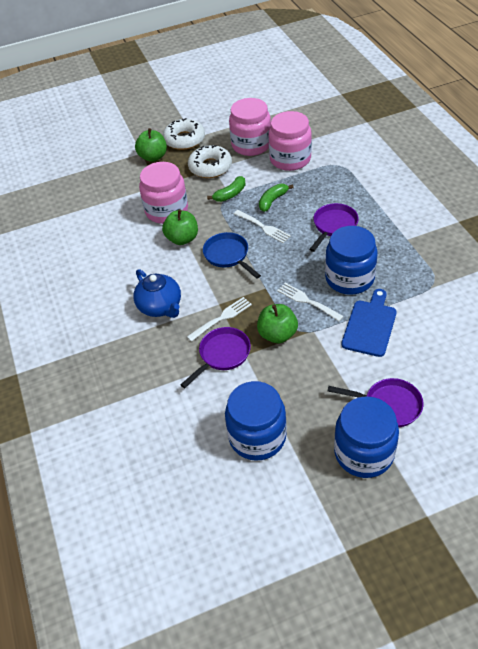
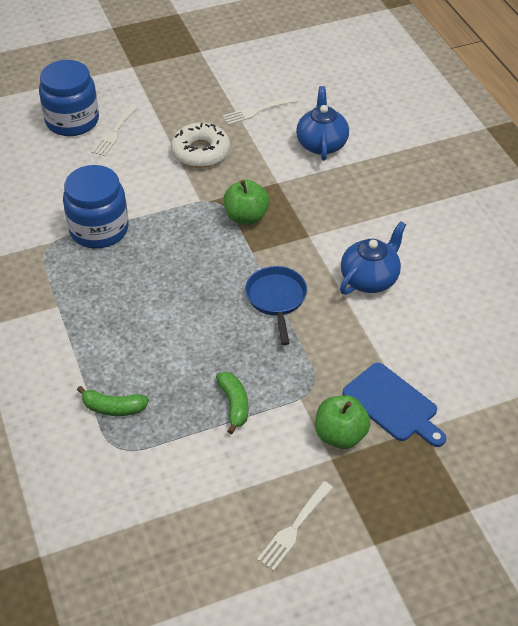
blue jar: [225,381,287,461] [325,226,378,295] [334,396,399,478] = 3 -> [39,60,99,136] [63,165,129,248] = 2
blue teapot: [133,269,181,318] = 1 -> [296,86,349,161] [340,221,406,295] = 2
green apple: [135,128,167,162] [162,209,198,245] [257,304,298,343] = 3 -> [223,180,269,225] [315,395,371,449] = 2
pink jar: [139,162,188,224] [229,98,271,156] [268,111,312,171] = 3 -> none = 0
purple pan: [180,327,251,388] [309,203,359,252] [328,378,423,427] = 3 -> none = 0
white donut: [163,118,205,150] [188,145,232,178] = 2 -> [171,122,230,168] = 1

